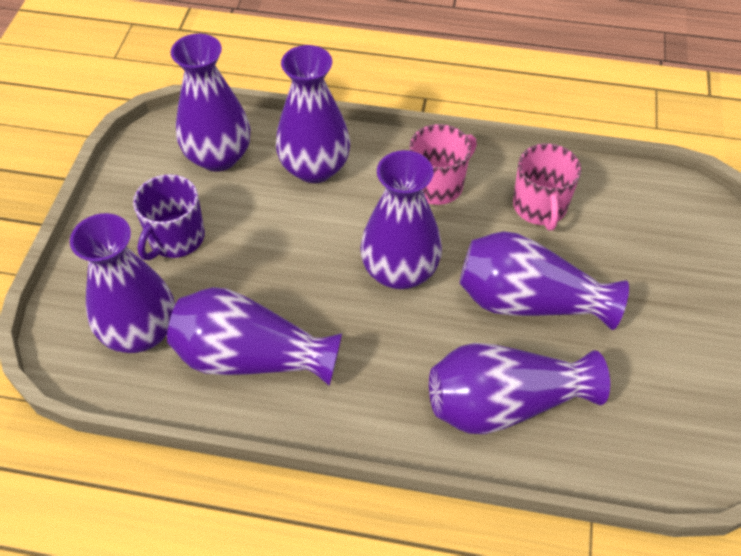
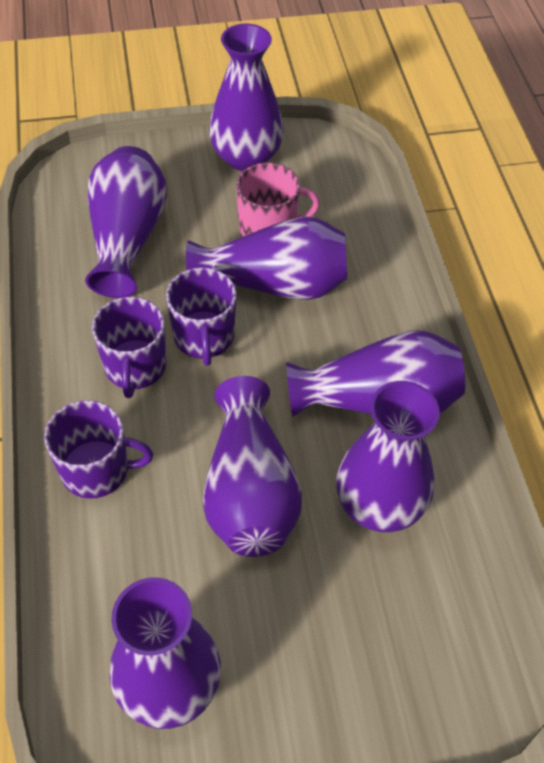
pink mug: [410,124,477,205] [513,143,581,230] = 2 -> [236,163,320,236] = 1
purple mug: [133,174,205,260] = 1 -> [44,400,153,499] [92,297,166,398] [166,268,236,366] = 3

